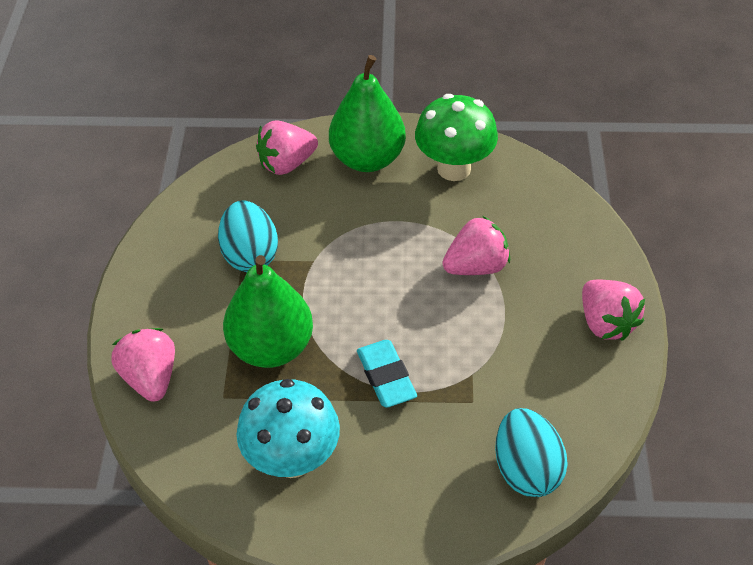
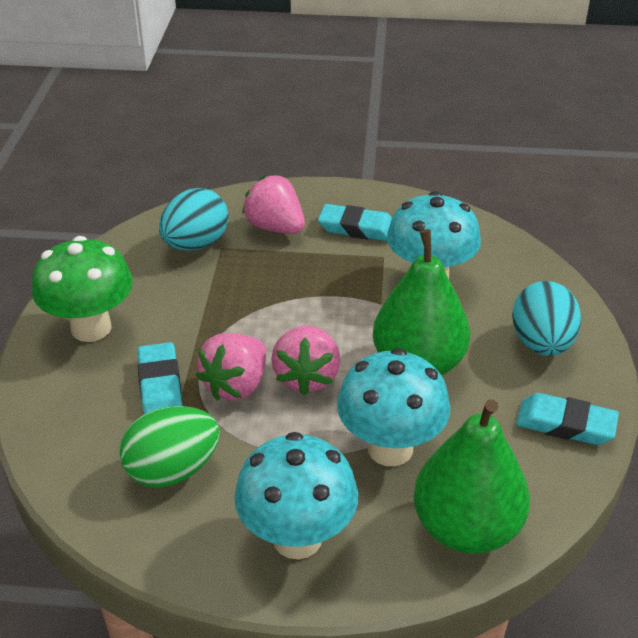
green egg: none = 0 -> [119,406,220,488] = 1
pink strawberry: [111,328,175,402] [256,120,318,175] [442,216,510,275] [582,280,645,341] = 4 -> [196,333,266,401] [242,175,305,234] [271,325,341,395] = 3
turquoise eraser: [357,340,417,408] = 1 -> [137,342,182,414] [318,204,392,241] [516,393,619,445] = 3
turquoise mushroom: [237,379,340,478] = 1 -> [234,432,358,559] [337,348,450,466] [387,191,481,279] = 3

